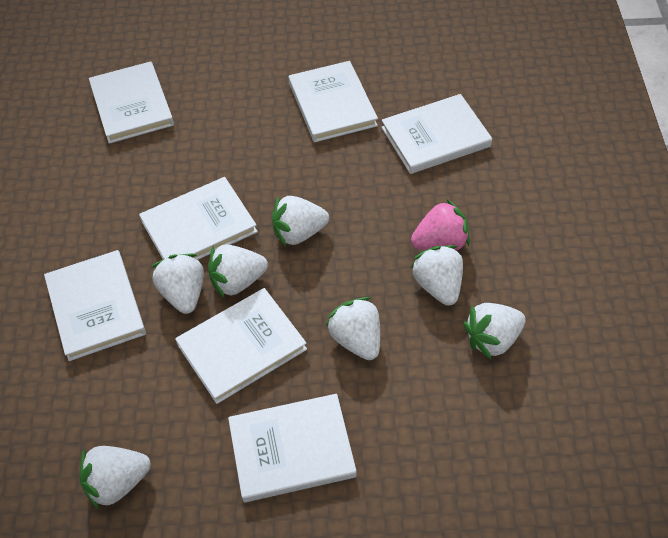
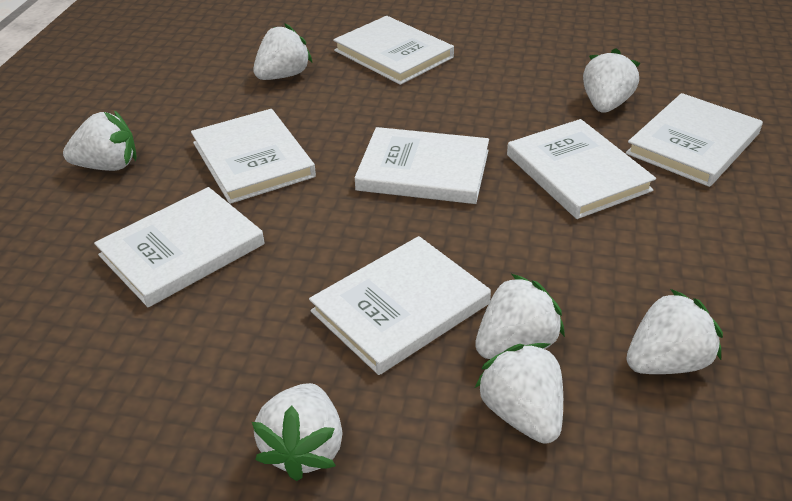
pink strawberry: [411,199,470,250] = 1 -> none = 0

